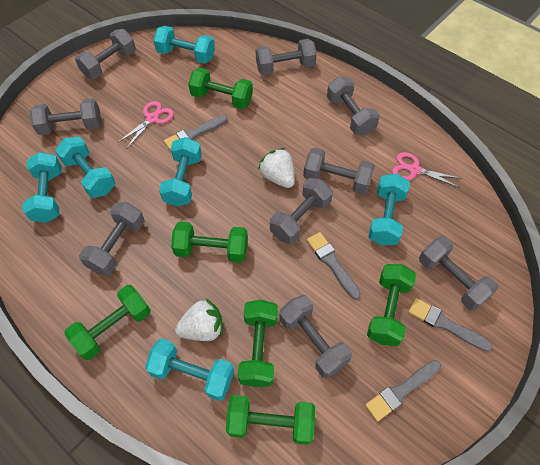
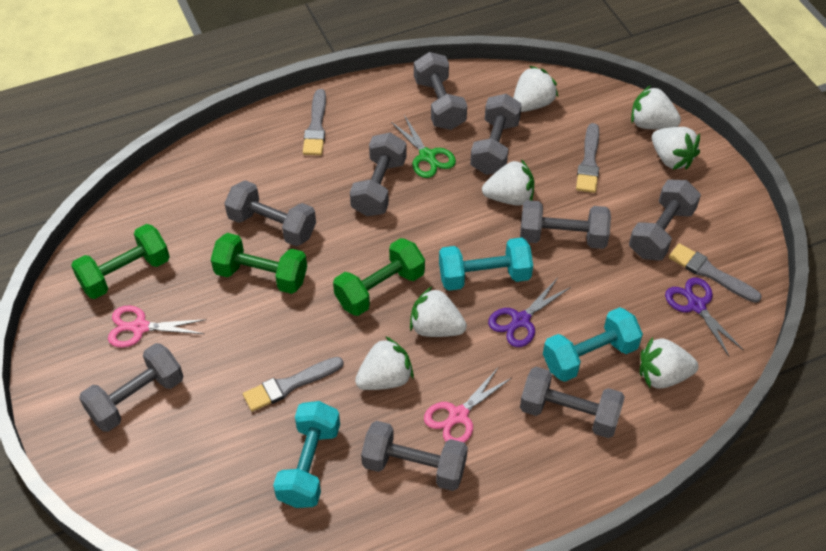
green dumbbell: [64,285,151,360] [171,221,248,263] [188,68,253,109] [226,395,315,445] [238,300,278,387] [367,264,416,346] = 6 -> [71,224,170,299] [211,233,307,294] [333,238,425,316] = 3
green scissors: none = 0 -> [391,115,456,178] = 1
purple scissors: none = 0 -> [488,278,571,347] [665,277,744,356] = 2
turquoise dumbbell: [22,152,62,223] [55,137,115,198] [145,338,234,401] [153,26,215,64] [159,137,202,207] [368,174,410,246] = 6 -> [273,401,340,508] [439,237,533,291] [543,307,643,382] = 3
white strawberry: [175,298,223,341] [258,148,295,188] = 2 -> [355,336,414,390] [410,287,467,337] [482,159,534,206] [513,66,558,112] [631,85,681,129] [640,337,698,389] [652,127,700,170] = 7

